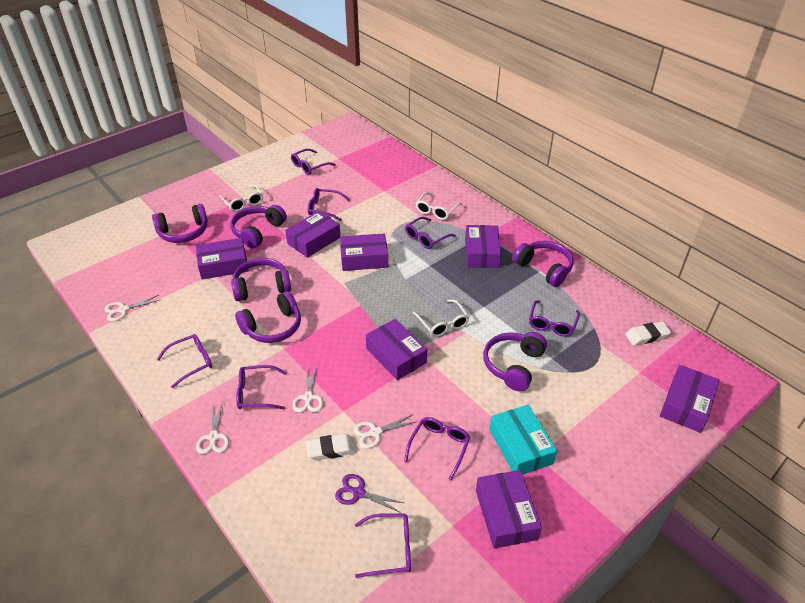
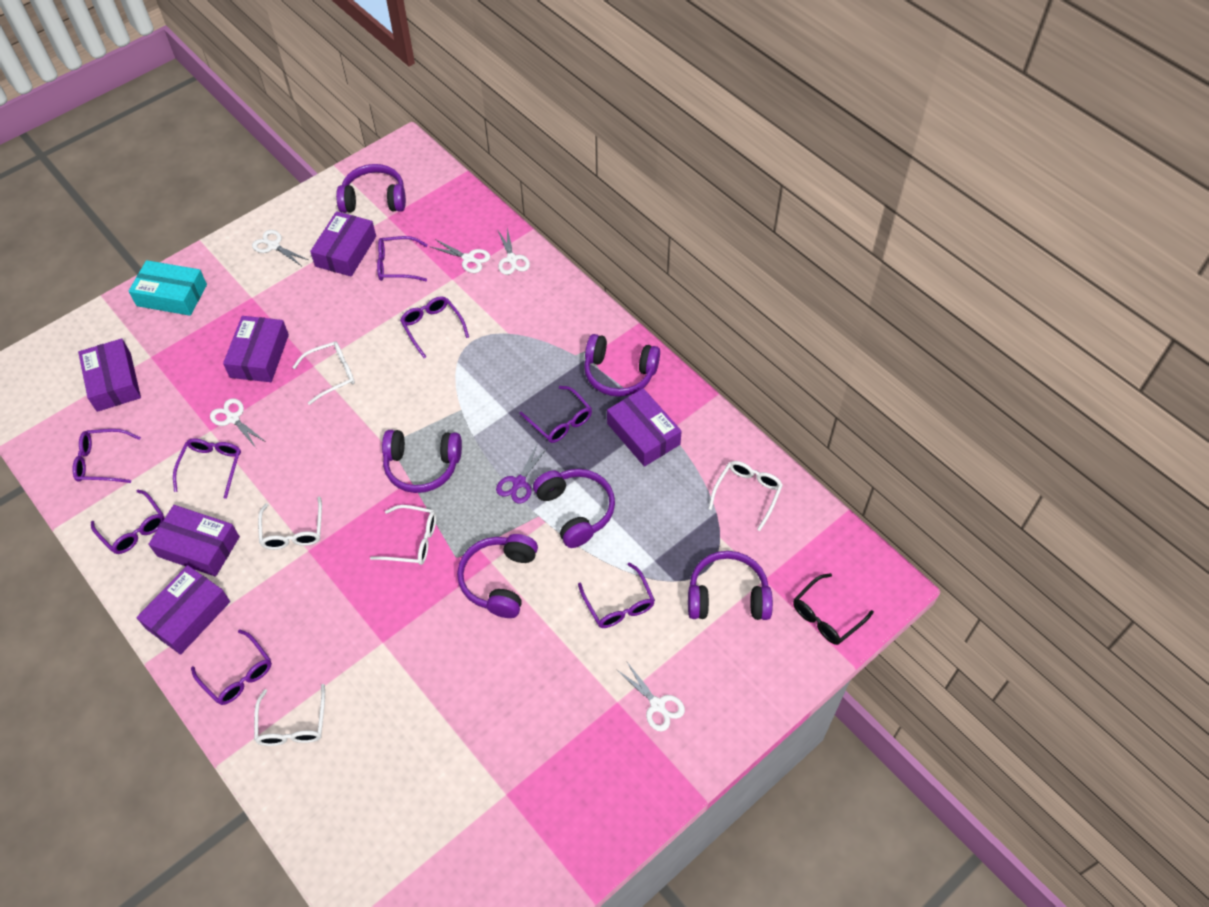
black glasses: none = 0 -> [793,573,874,645] = 1
purple box: [196,238,248,280] [285,211,341,258] [340,233,388,271] [366,319,427,380] [465,225,501,268] [476,470,542,549] [660,365,720,433] = 7 -> [78,338,141,412] [136,565,230,655] [148,505,240,577] [223,316,289,382] [310,211,376,277] [607,388,682,467] = 6
white eraser: [306,434,356,460] [625,321,671,345] = 2 -> none = 0
white glasses: [219,184,263,212] [413,299,469,337] [416,192,462,220] = 3 -> [254,684,325,746] [258,497,322,550] [292,342,355,405] [370,505,436,565] [708,461,783,531] = 5
white scissors: [104,295,159,321] [196,402,229,454] [292,364,323,413] [354,414,418,449] = 4 -> [210,398,266,448] [252,230,308,266] [429,239,490,273] [497,228,530,275] [616,661,685,731] = 5

